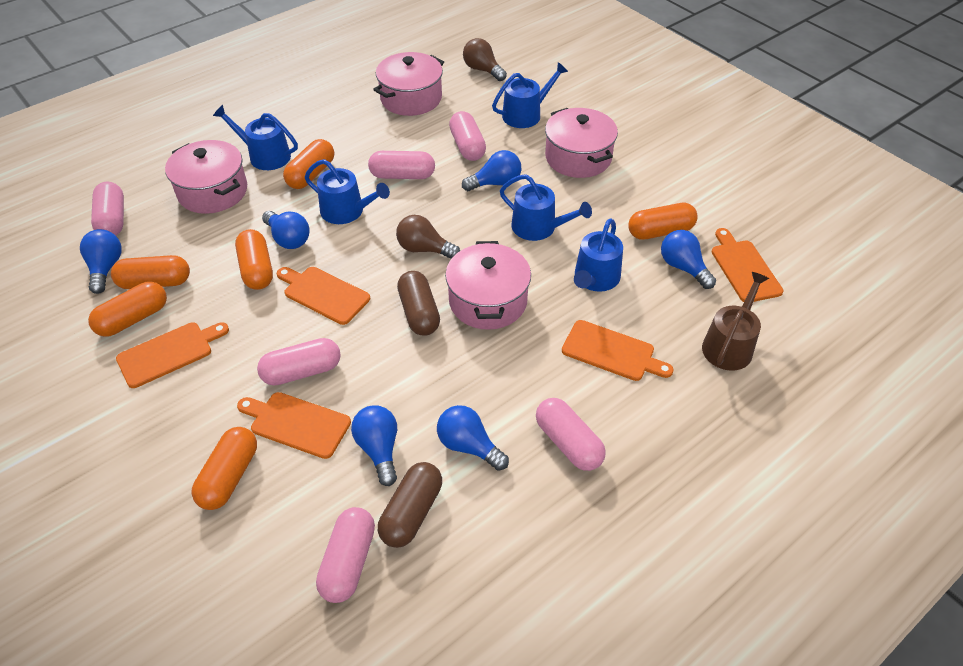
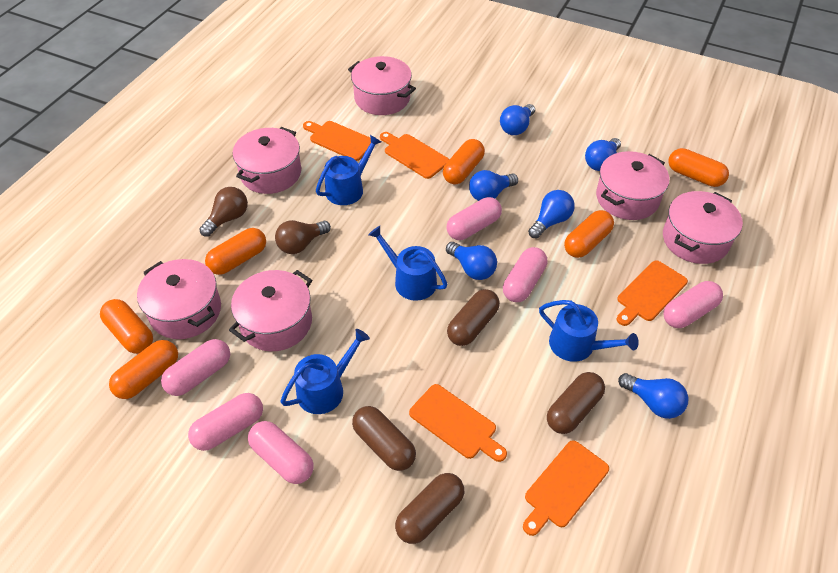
blue watering can: [213,105,298,170] [305,159,390,224] [492,62,568,128] [500,174,592,241] [574,218,623,292] = 5 -> [280,329,370,414] [316,135,381,205] [368,226,448,301] [539,300,639,362] = 4
brown capsule: [378,462,442,548] [397,271,440,336] = 2 -> [352,406,416,471] [395,473,464,544] [447,289,500,346] [547,372,605,434] = 4
brown watering can: [702,272,769,371] = 1 -> none = 0
pink pot: [165,140,247,214] [373,52,444,116] [445,241,531,330] [545,108,618,178] = 4 -> [137,259,221,339] [229,270,312,351] [232,127,301,194] [348,56,416,115] [596,151,669,220] [663,191,743,264] = 6

